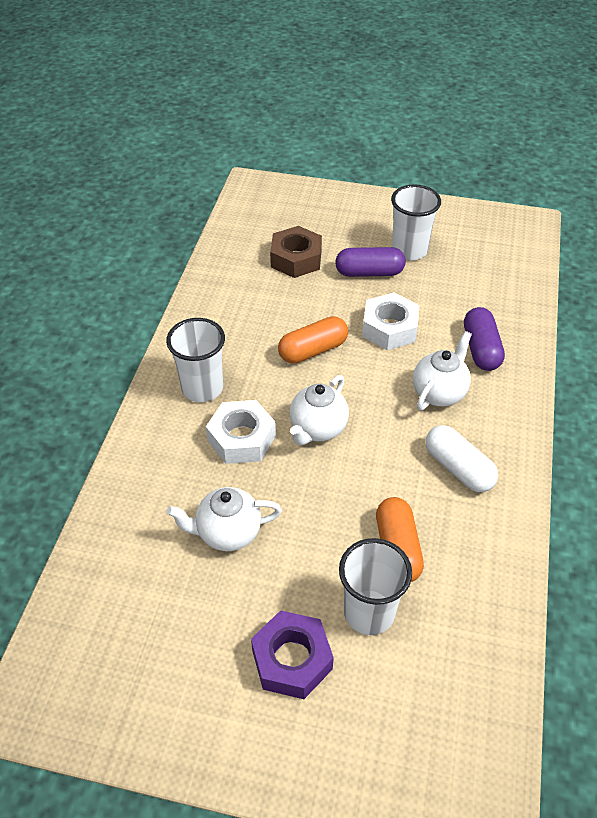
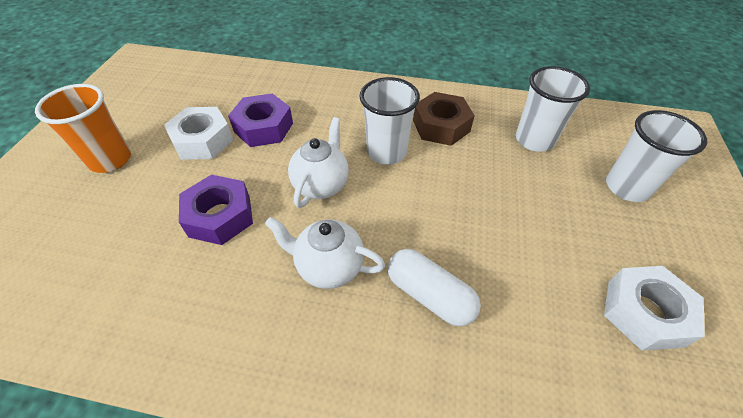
orange capsule: [278,316,348,363] [376,497,424,582] = 2 -> none = 0
orange cup: none = 0 -> [35,84,131,173] = 1
purple capsule: [335,247,406,277] [464,307,505,371] = 2 -> none = 0
purple nut: [251,610,334,699] = 1 -> [179,175,253,245] [228,93,293,147] = 2
white teapot: [167,487,282,551] [290,375,349,445] [413,331,472,410] = 3 -> [265,217,385,289] [288,117,349,208] = 2

